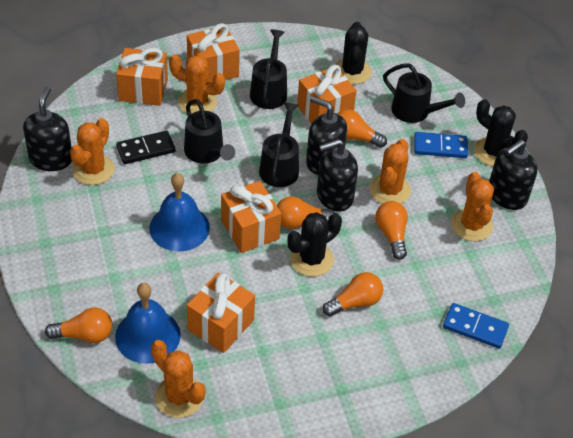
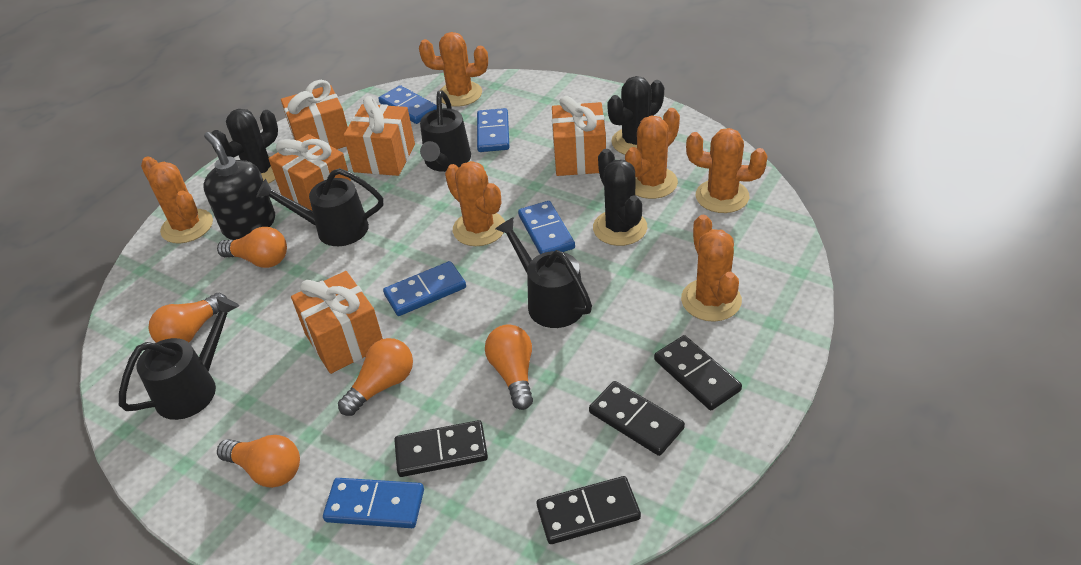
black domino: [116,131,175,164] = 1 -> [394,420,488,477] [537,476,641,544] [589,381,685,456] [654,335,742,410] = 4
black soap dispenser: [23,87,72,171] [306,96,347,175] [317,139,358,212] [489,140,537,210] = 4 -> [203,132,275,240] = 1
blue bell: [115,283,181,364] [149,173,210,252] = 2 -> none = 0
blue domino: [414,132,468,158] [443,303,509,349] = 2 -> [323,478,424,528] [378,85,437,124] [383,261,466,316] [477,108,509,152] [518,201,575,254] = 5
orange cactus: [70,118,115,185] [151,340,206,418] [169,54,225,114] [369,139,411,204] [451,172,494,242] = 5 -> [141,156,213,243] [419,32,488,107] [445,161,505,246] [625,108,680,199] [681,215,742,322] [686,128,768,213] = 6

